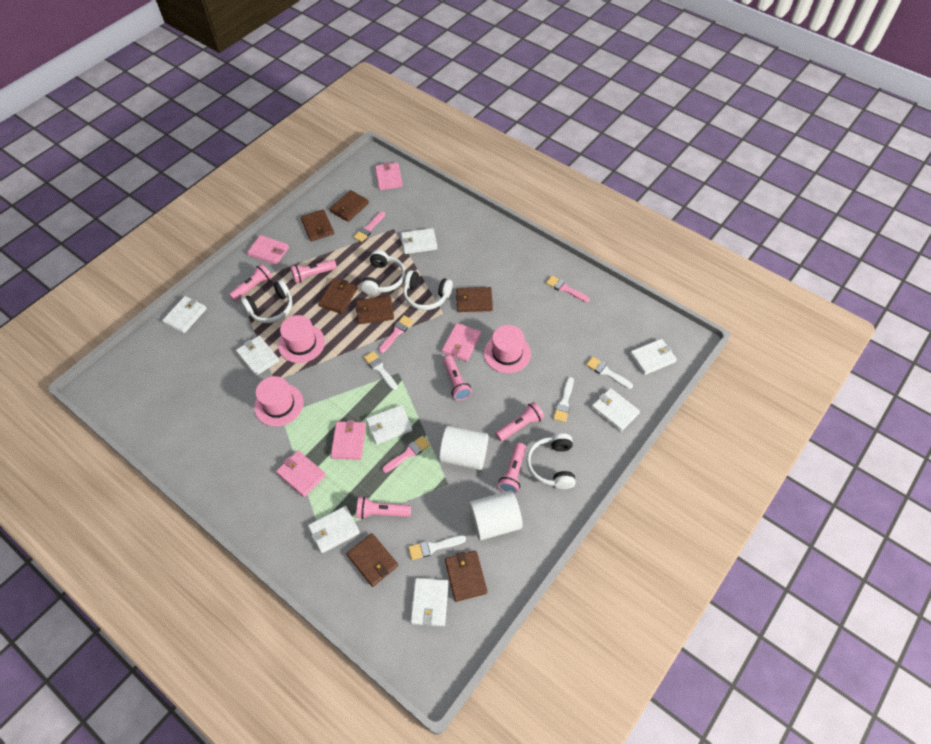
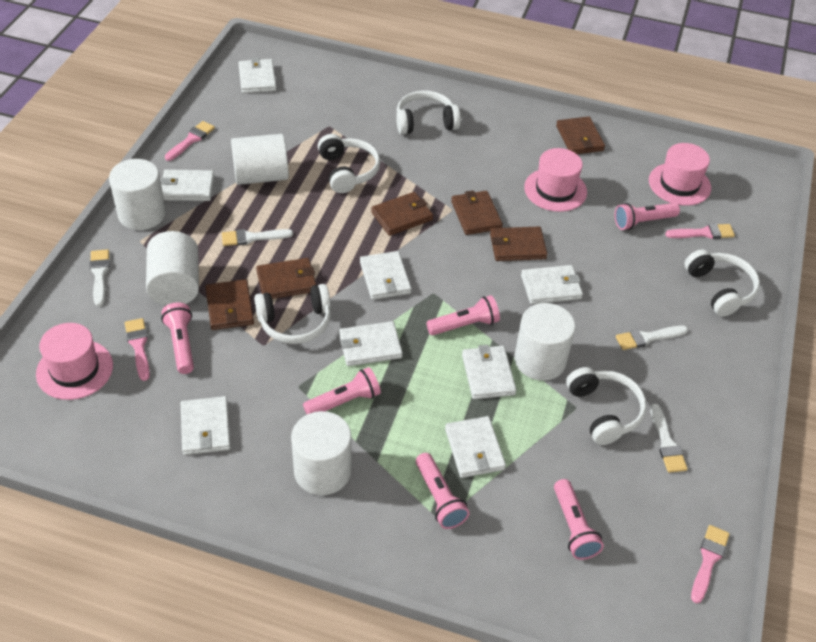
brown wallet: [301,209,334,242] [318,278,357,314] [330,190,369,222] [347,533,398,587] [356,296,394,324] [445,551,487,602] [456,287,493,312] = 7 -> [206,279,254,330] [256,258,316,299] [371,192,433,236] [451,190,503,235] [490,226,547,261] [556,116,605,154] = 6
pink wallet: [247,235,289,265] [276,451,326,497] [331,420,366,460] [375,162,403,190] [442,323,481,362] = 5 -> none = 0
white cylinder: [439,426,488,470] [469,491,523,540] = 2 -> [109,159,166,230] [146,231,199,306] [231,134,289,185] [291,411,351,495] [515,303,575,381] = 5
white headphones: [241,280,292,323] [360,250,406,295] [403,270,453,310] [527,433,576,489] = 4 -> [254,284,331,344] [318,134,380,193] [396,91,461,135] [566,367,647,445] [684,249,760,317] = 5

